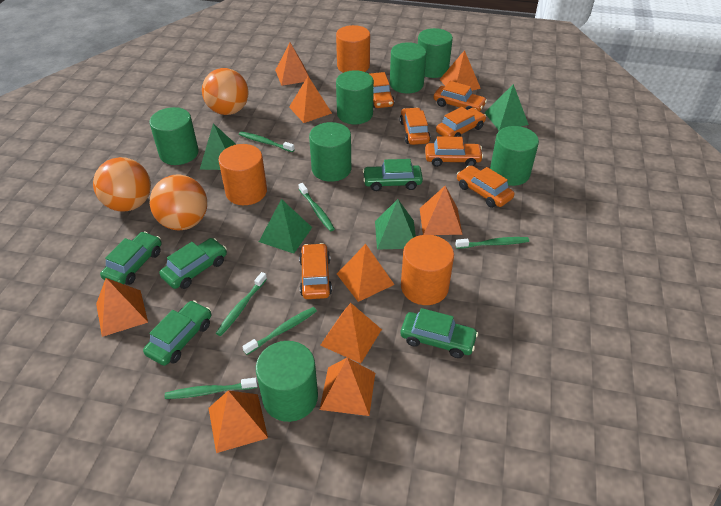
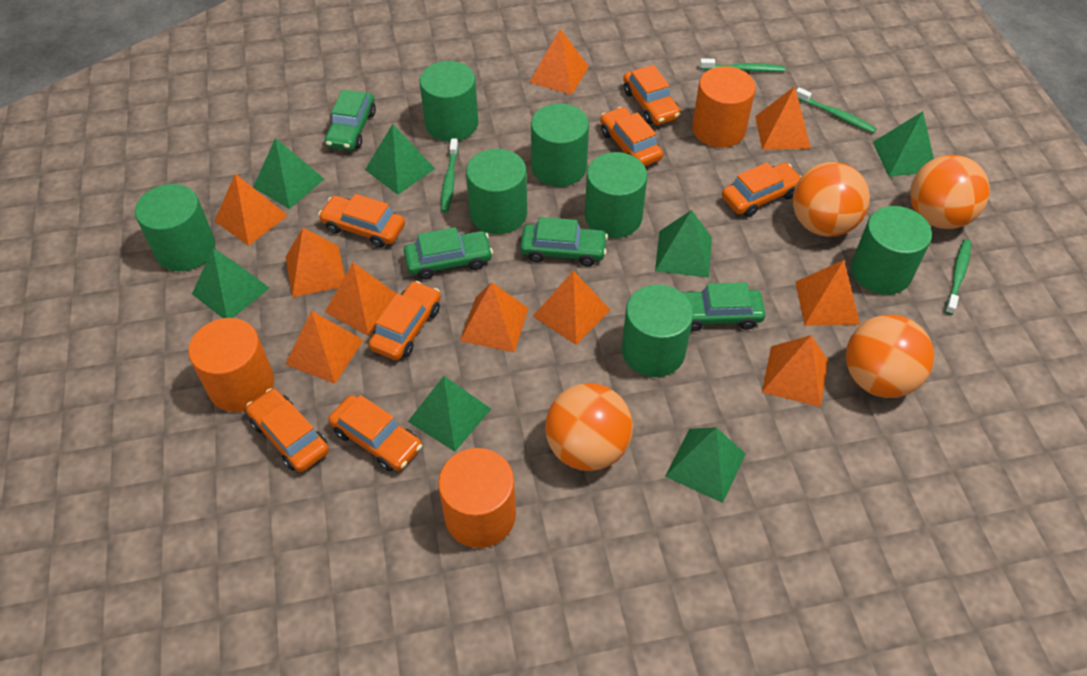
green car: [100,231,161,285] [143,300,211,366] [159,238,227,289] [363,159,423,191] [400,308,478,358] = 5 -> [325,89,376,151] [404,227,493,280] [520,217,608,266] [682,282,765,332] = 4
green pyramid: [200,123,237,170] [259,199,312,254] [375,199,416,250] [485,84,529,131] = 4 -> [192,248,269,318] [253,138,324,209] [365,124,435,195] [408,376,491,452] [655,210,712,278] [665,427,746,503] [873,111,934,177] = 7
green toothbrush: [165,377,258,399] [216,272,267,336] [239,131,295,152] [242,307,317,355] [299,183,335,231] [455,237,529,249] = 6 -> [441,138,458,213] [700,58,785,72] [796,87,877,133] [945,239,971,315] = 4
orange ball: [93,157,151,211] [150,175,207,230] [202,68,248,115] = 3 -> [545,383,633,471] [793,162,870,237] [846,315,934,398] [910,155,990,229] = 4
orange pyramid: [96,278,148,337] [209,390,268,453] [275,43,310,86] [289,76,332,123] [320,303,382,363] [320,358,375,416] [337,244,395,302] [420,186,463,235] [440,50,481,91] = 9 -> [214,174,288,246] [285,311,364,384] [286,228,345,297] [325,262,396,336] [460,282,529,352] [529,29,589,95] [533,271,610,345] [755,87,811,150] [762,335,828,407] [795,260,860,325] = 10

